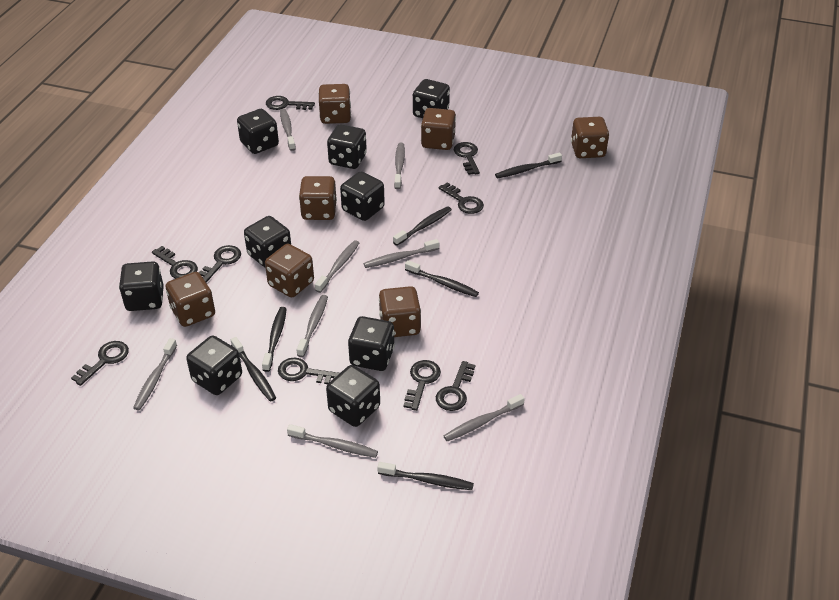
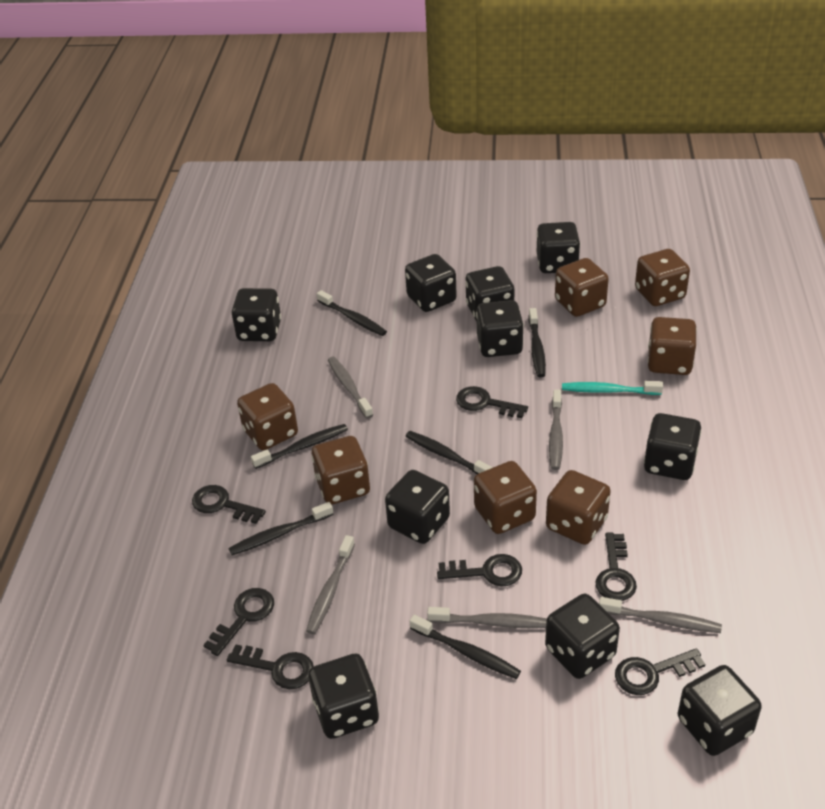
black dice: [119,261,164,311] [186,336,242,395] [237,109,279,154] [244,216,291,267] [326,365,380,427] [327,124,367,169] [340,171,385,221] [348,316,395,371] [413,79,450,118] = 9 -> [231,288,281,341] [308,654,379,739] [385,470,450,544] [405,254,457,312] [465,266,515,321] [476,300,524,357] [537,222,580,273] [545,594,620,679] [644,413,701,480] [678,665,762,756] = 10
black key: [71,341,129,386] [152,246,198,279] [199,245,241,283] [266,96,315,110] [278,358,340,384] [404,360,441,411] [436,361,475,411] [438,182,484,214] [454,142,480,175] = 9 -> [192,485,266,524] [203,588,274,656] [227,644,314,689] [437,554,522,587] [456,386,528,418] [595,532,637,601] [615,648,705,695] = 7
grey toothbrush: [133,338,177,410] [280,108,296,151] [287,424,378,458] [296,295,328,357] [315,240,359,293] [364,239,439,268] [394,143,405,189] [444,394,525,441] = 8 -> [306,535,355,634] [328,357,373,419] [427,607,547,628] [549,389,563,470] [599,597,722,633] = 5
turquoise toothbrush: none = 0 -> [562,381,663,395] = 1

